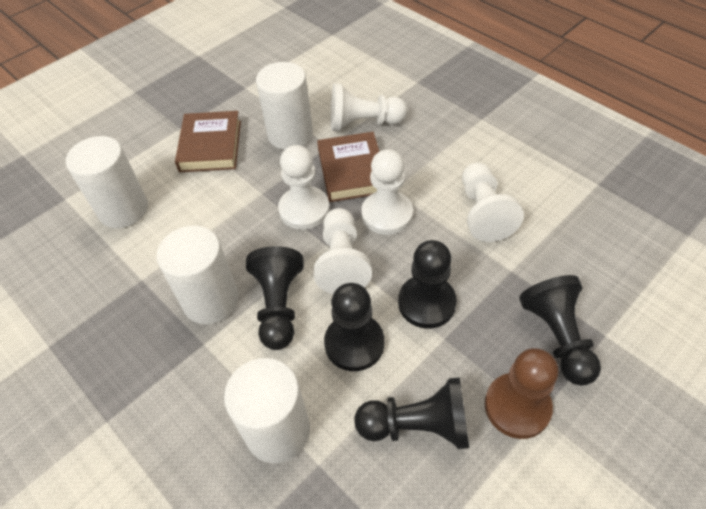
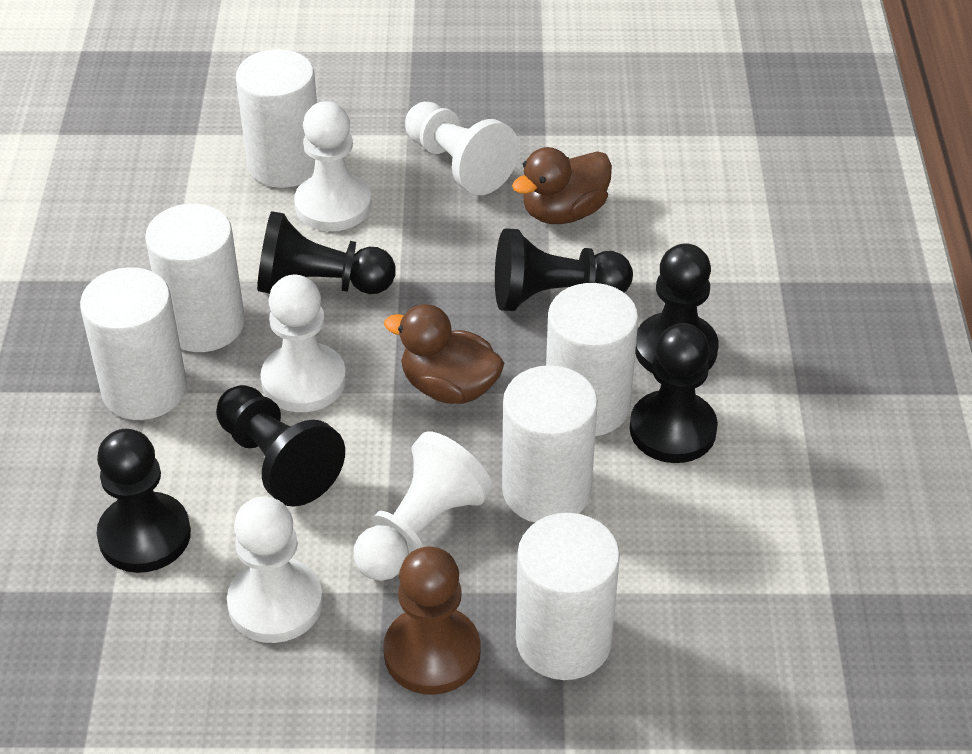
black pawn: [246,246,304,350] [324,283,384,371] [354,377,469,449] [398,240,457,328] [519,275,601,386] = 5 -> [96,429,191,573] [216,385,345,507] [257,211,396,294] [495,228,633,311] [630,323,718,463] [635,243,719,373] = 6
brown book: [175,111,241,172] [317,132,379,202] = 2 -> none = 0
brown duck: none = 0 -> [384,304,504,404] [512,147,612,224] = 2
white cylinder: [66,136,148,228] [156,226,238,324] [224,358,310,463] [256,62,313,150] = 4 -> [80,267,187,420] [145,204,245,352] [236,49,317,188] [502,365,598,523] [516,513,620,680] [546,283,638,436] = 6

